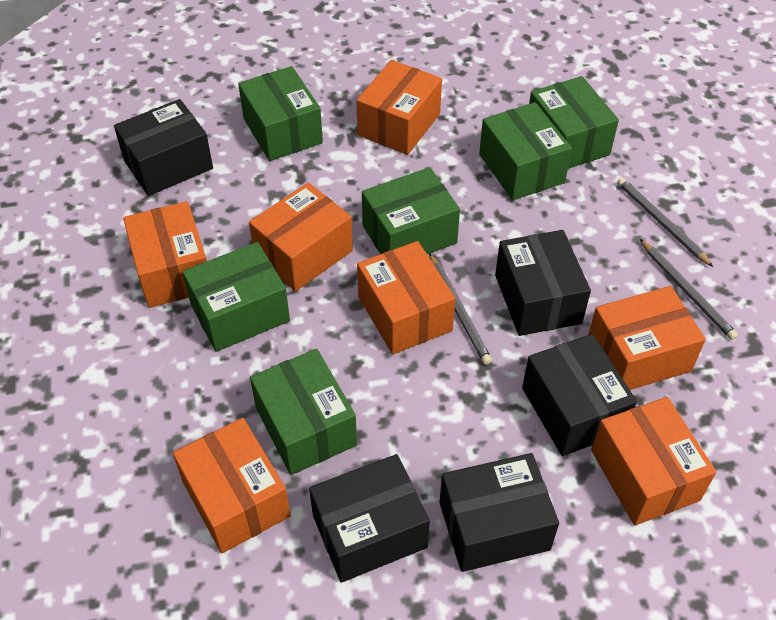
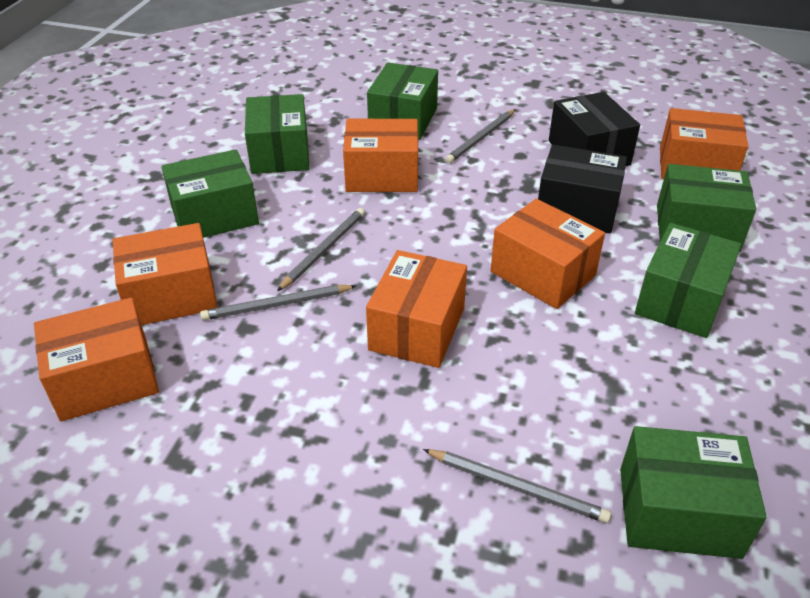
black box: [114,99,213,196] [309,454,430,583] [439,453,559,572] [495,230,591,336] [522,334,637,456] = 5 -> [538,145,627,233] [549,92,640,166] = 2
grey pencil: [429,253,492,365] [617,178,713,267] [640,239,738,340] = 3 -> [200,285,356,320] [277,208,365,291] [423,449,611,523] [445,109,516,163] = 4
orange box: [123,201,207,308] [173,418,291,553] [249,183,353,292] [357,60,442,155] [357,241,456,355] [588,286,706,390] [591,397,716,525] = 7 -> [34,297,159,421] [113,223,218,325] [343,119,418,192] [366,250,467,368] [490,199,605,309] [660,108,748,179] = 6

